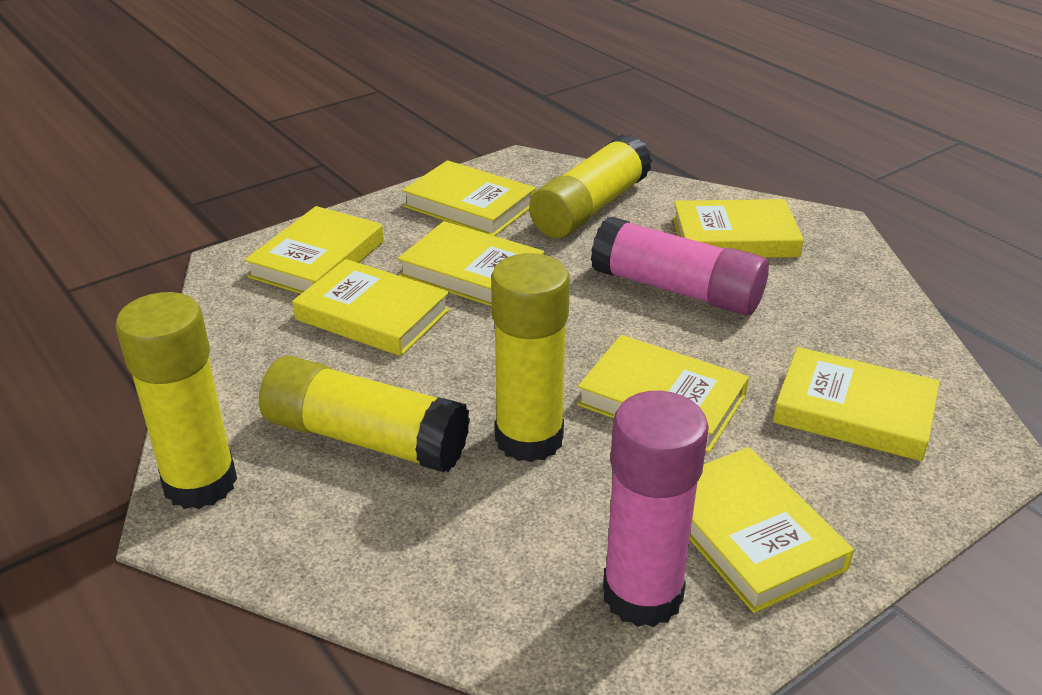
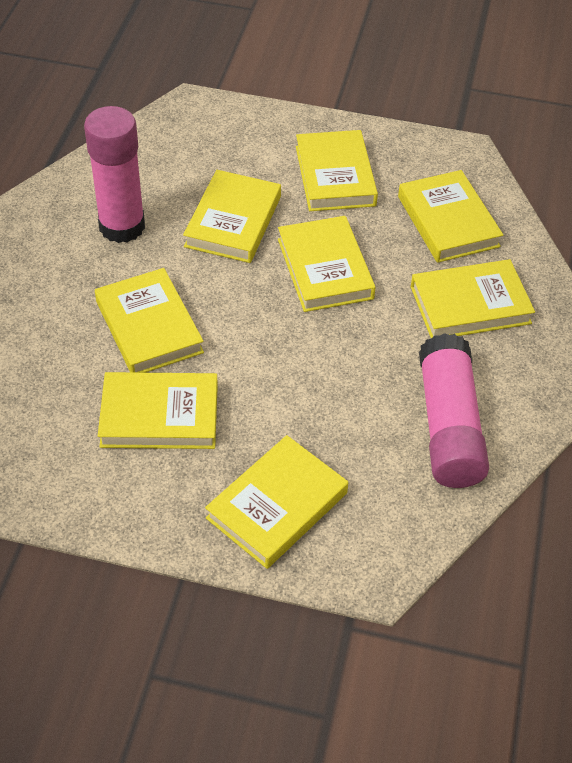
yellow glue stick: [116,292,237,509] [259,355,470,472] [491,253,570,462] [529,134,652,238] = 4 -> none = 0

